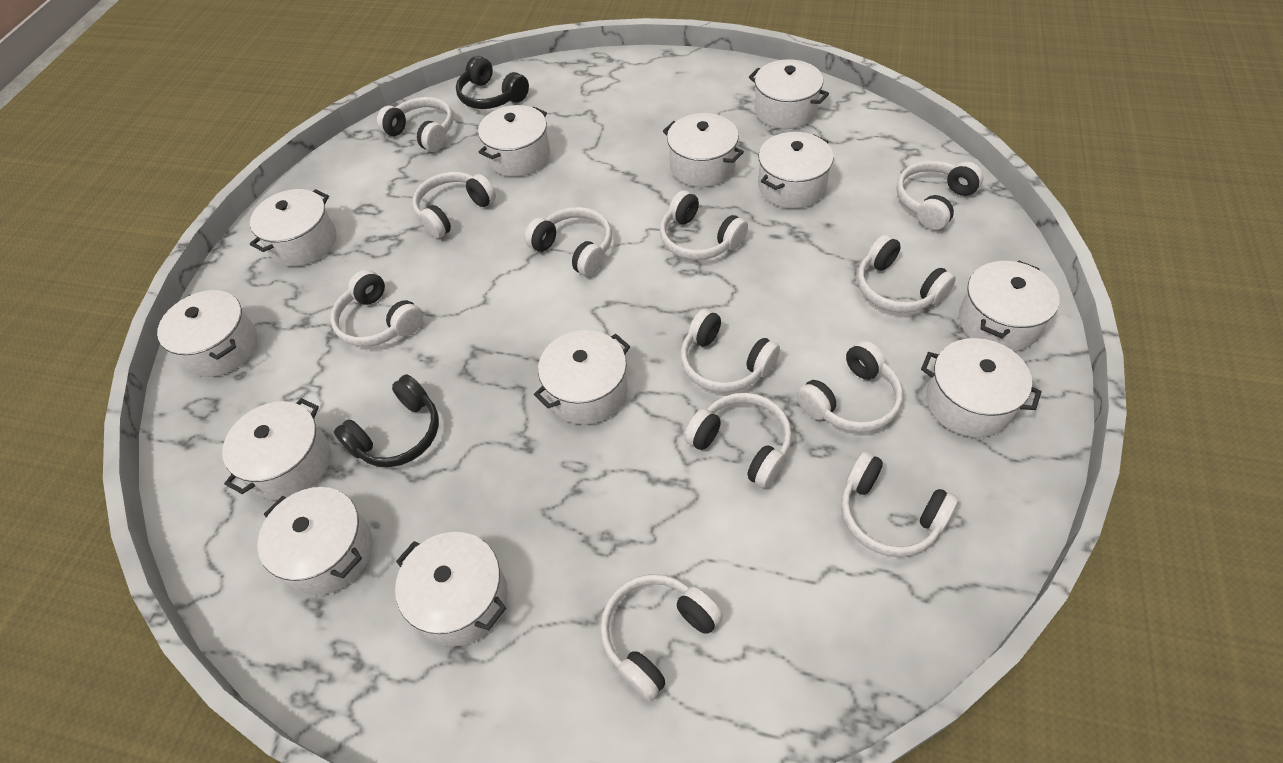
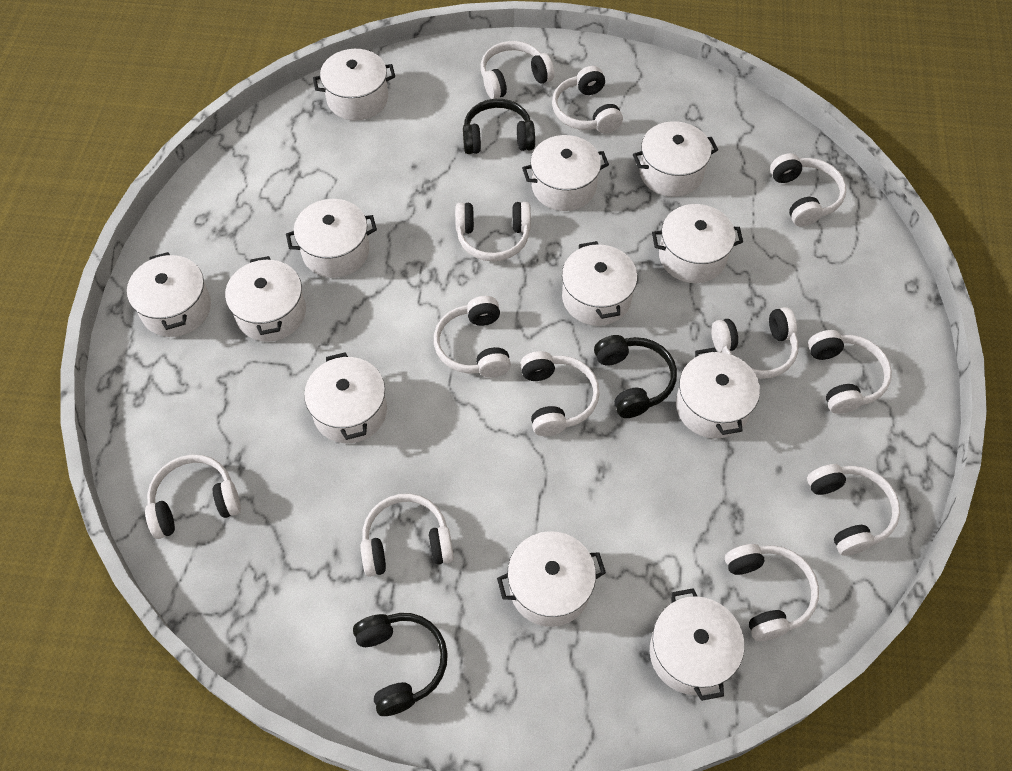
black headphones: [334,374,439,467] [456,56,529,109] = 2 -> [353,613,448,716] [463,99,535,154] [594,335,677,418] = 3

